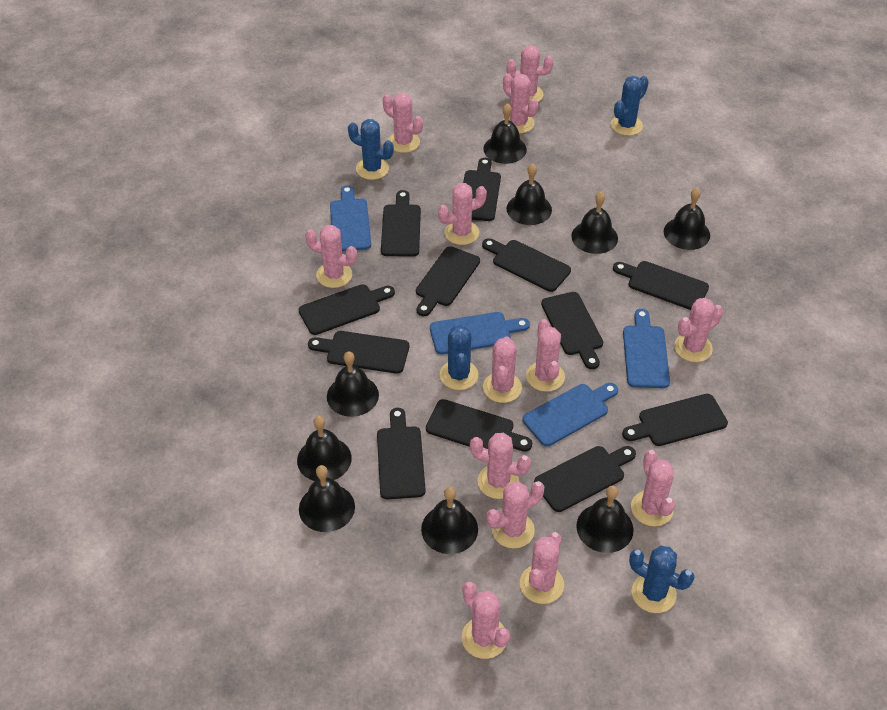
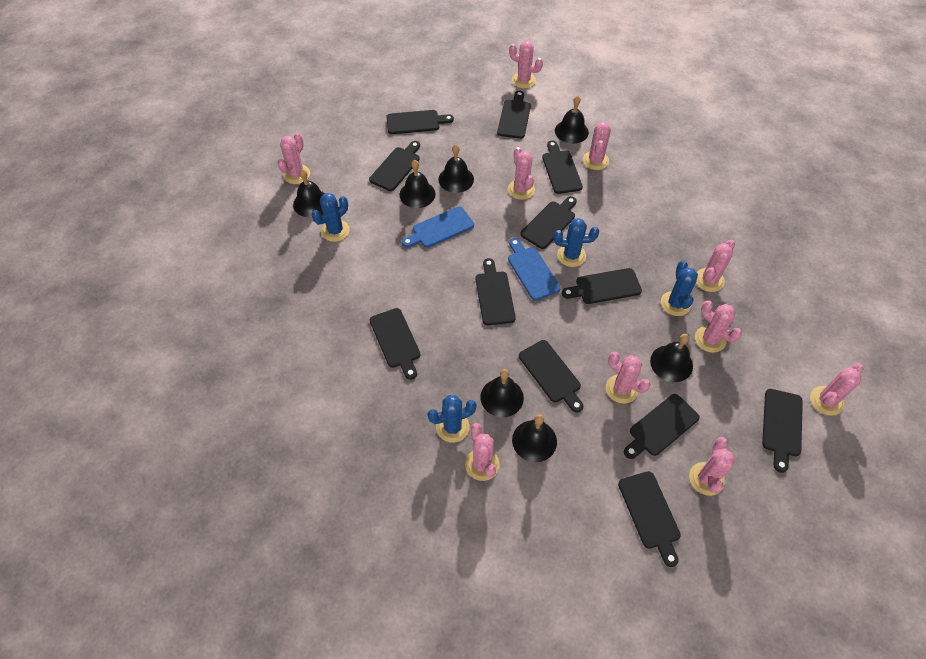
black bell: [297,416,352,481] [299,465,355,532] [327,351,379,417] [421,487,478,554] [483,103,527,164] [507,163,552,225] [571,192,618,254] [576,486,633,553] [664,188,710,250] = 9 -> [293,169,325,217] [400,160,436,208] [438,144,474,193] [480,369,524,417] [512,414,557,462] [555,96,589,144] [650,334,693,382] = 7
blue cutting board: [330,185,371,251] [430,312,530,354] [522,383,618,446] [623,309,670,388] = 4 -> [402,207,474,248] [508,238,561,301] = 2
pink cactus: [305,225,357,288] [383,93,423,153] [438,183,487,245] [462,582,510,659] [470,433,531,499] [483,337,522,403] [486,481,544,549] [503,73,538,133] [507,45,554,102] [520,532,564,604] [526,319,565,392] [631,450,675,527] [674,298,723,362] = 13 -> [277,133,310,184] [465,423,500,481] [508,147,535,200] [509,41,543,88] [583,122,611,170] [606,352,651,404] [689,437,735,496] [695,300,742,353] [696,240,735,292] [810,363,864,416] = 10

